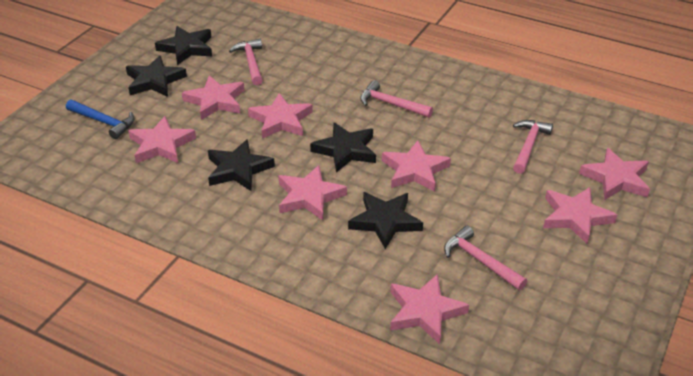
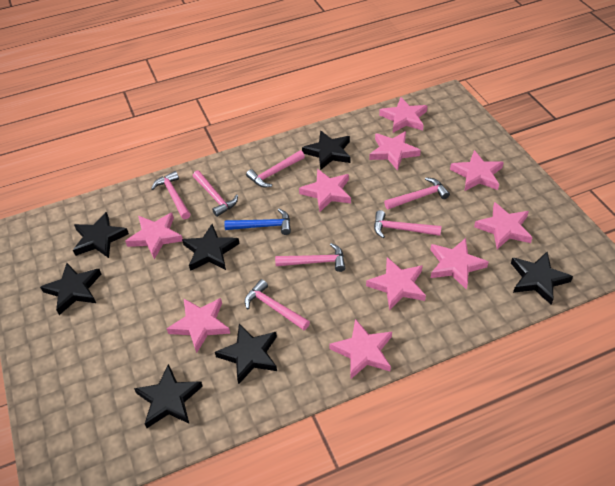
black star: [126,55,187,97] [155,26,212,65] [208,139,275,191] [310,122,376,173] [348,192,423,249] = 5 -> [40,263,101,315] [73,212,129,258] [134,364,203,428] [182,224,239,271] [215,324,277,385] [302,130,351,170] [511,252,573,304] = 7
pink hammer: [229,39,263,85] [360,80,433,118] [444,226,527,290] [513,120,553,174] = 4 -> [151,171,190,219] [193,171,238,217] [245,279,310,330] [246,150,305,187] [275,243,345,272] [374,210,441,238] [384,177,450,209] = 7
pink star: [128,116,196,163] [182,75,245,120] [248,93,313,139] [278,165,347,220] [382,141,451,192] [390,274,469,344] [543,187,617,244] [579,148,650,200] = 8 -> [125,213,183,259] [167,298,230,353] [299,169,351,212] [329,319,392,379] [366,257,426,311] [369,131,421,171] [379,97,428,133] [430,238,489,290] [450,150,504,191] [474,202,533,249] = 10

